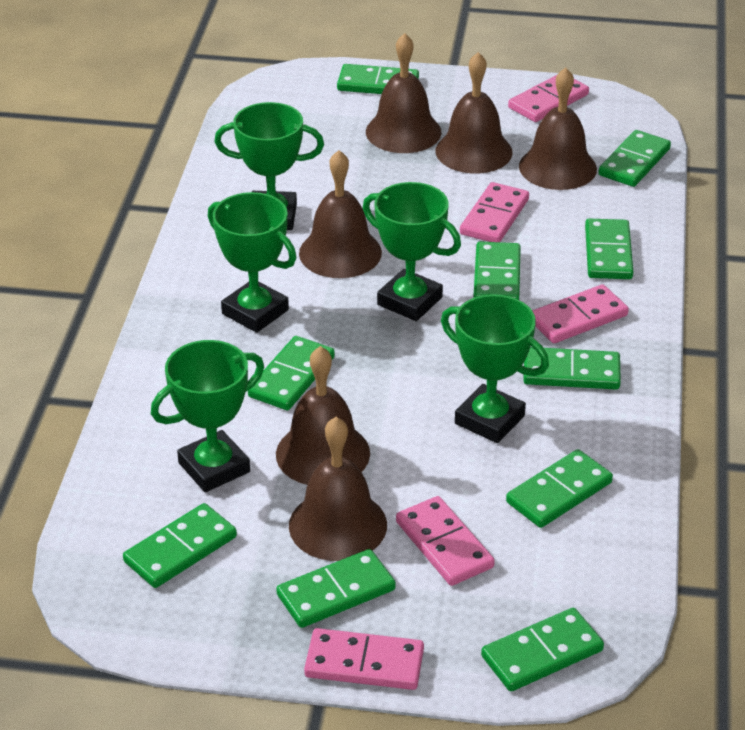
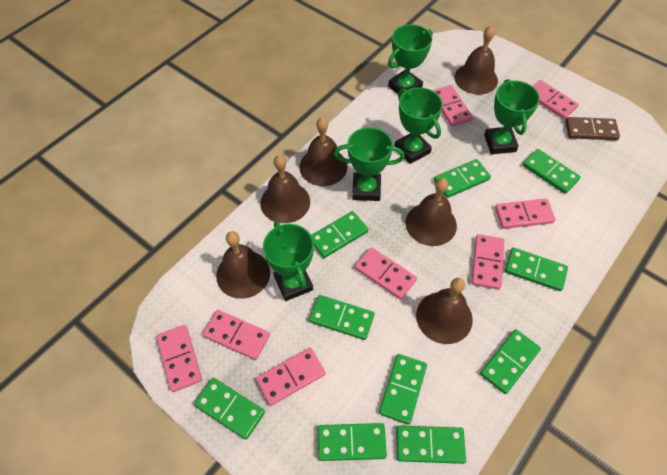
brown domino: none = 0 -> [565,117,620,140] = 1
pink domino: [304,628,424,690] [396,496,495,586] [460,182,529,242] [508,75,589,122] [532,284,629,343] = 5 -> [156,325,202,392] [203,310,270,360] [256,348,326,406] [355,247,417,299] [432,85,473,127] [471,234,504,290] [495,199,556,229] [533,80,579,119] = 8

